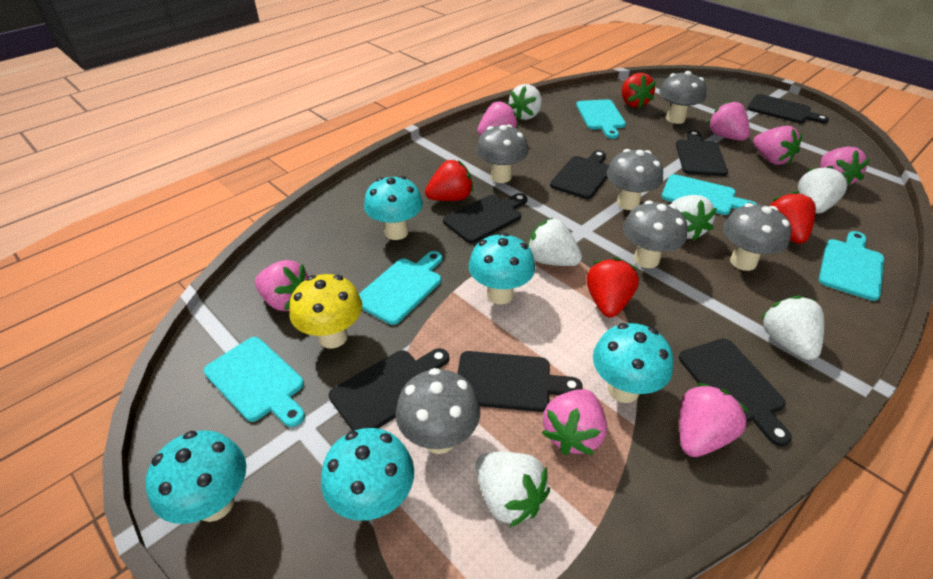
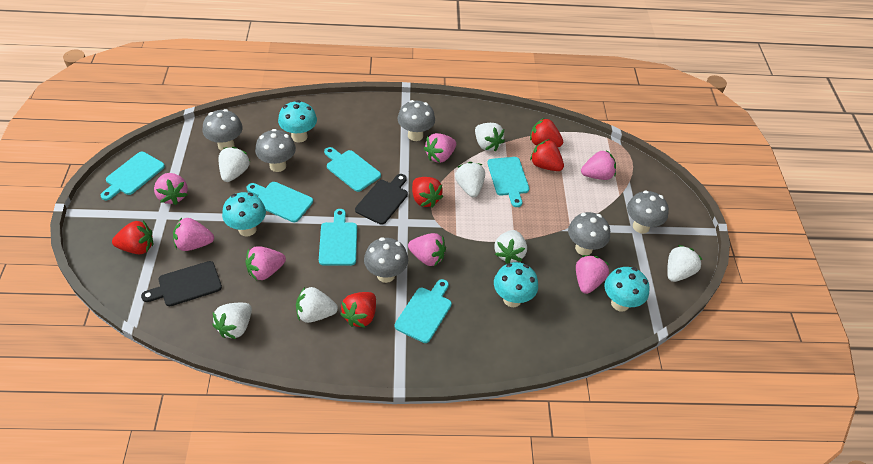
black cutting board: [329,348,449,431] [443,193,528,243] [457,351,583,412] [550,150,609,199] [676,130,728,176] [679,338,792,447] [747,94,829,123] = 7 -> [141,261,222,306] [355,174,408,225] = 2
red strawberry: [425,160,473,201] [587,258,639,317] [622,73,656,108] [770,191,816,244] = 4 -> [112,221,153,254] [340,292,376,328] [412,177,443,208] [530,118,563,147] [530,139,564,171] = 5
turquoise cutting board: [204,337,305,427] [359,251,442,325] [576,99,626,139] [661,174,757,215] [819,231,884,301] = 5 -> [101,152,165,200] [247,182,313,223] [319,209,357,266] [324,147,381,192] [394,279,452,343] [487,157,529,207] = 6
turquoise mushroom: [146,430,246,524] [321,428,414,521] [364,176,423,240] [469,233,535,304] [593,323,673,403] = 5 -> [222,192,266,237] [278,100,317,143] [494,262,538,307] [605,267,650,311] = 4
white strawberry: [476,452,550,528] [509,84,542,120] [528,218,582,266] [671,195,717,241] [760,296,824,360] [798,166,847,214] = 6 -> [212,303,252,339] [219,147,250,182] [296,287,338,323] [455,162,485,197] [475,123,505,151] [494,230,527,264] [667,245,703,282] = 7
yellow mushroom: [289,274,362,348] = 1 -> none = 0

